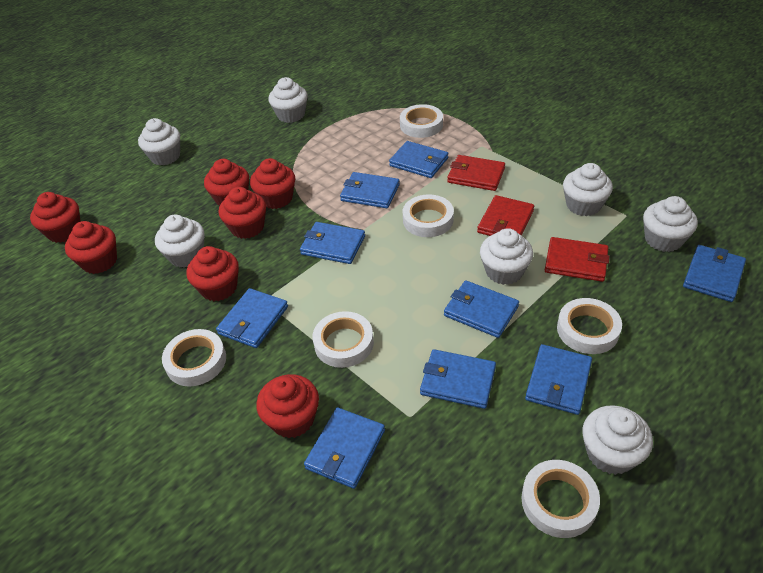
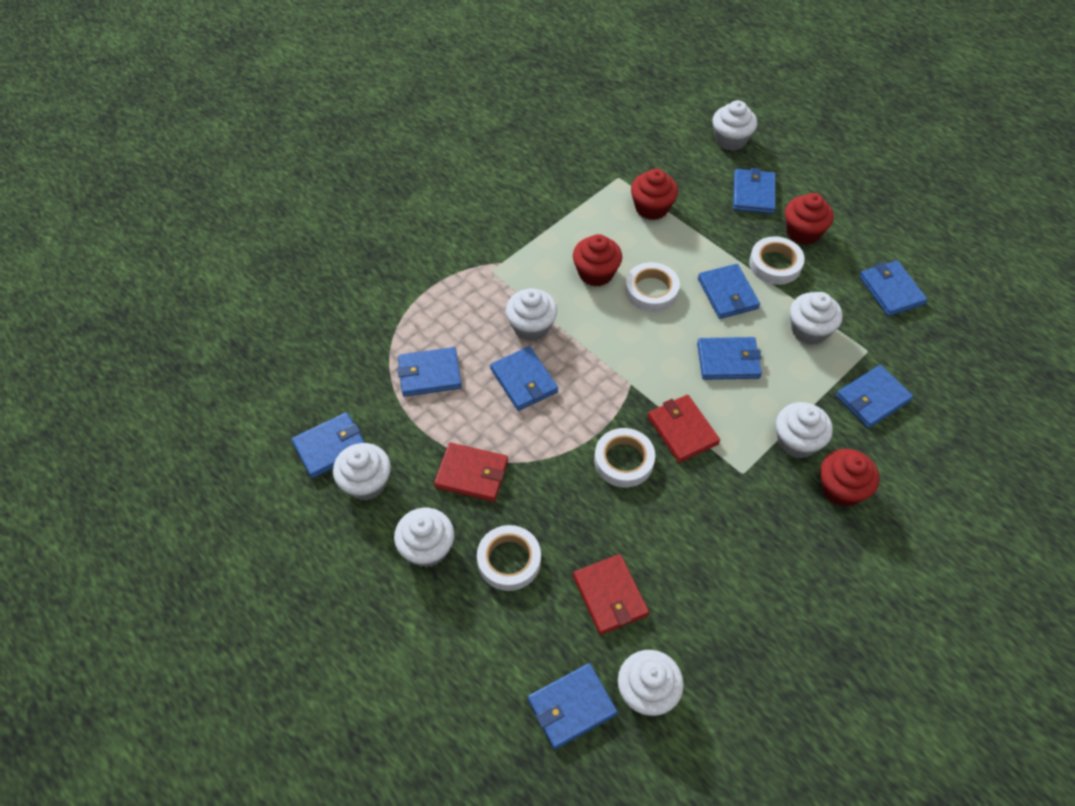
red cupcake: [30,192,81,243] [65,221,117,274] [186,246,239,301] [204,159,249,206] [219,187,266,239] [250,158,295,209] [256,374,319,438] = 7 -> [573,234,622,287] [631,169,678,220] [785,193,834,245] [820,449,879,507] = 4
white tape: [162,329,226,387] [312,311,374,368] [400,104,443,138] [403,194,454,237] [521,460,600,538] [557,298,622,354] = 6 -> [477,525,541,591] [594,428,655,487] [625,262,680,312] [749,236,805,285] = 4

